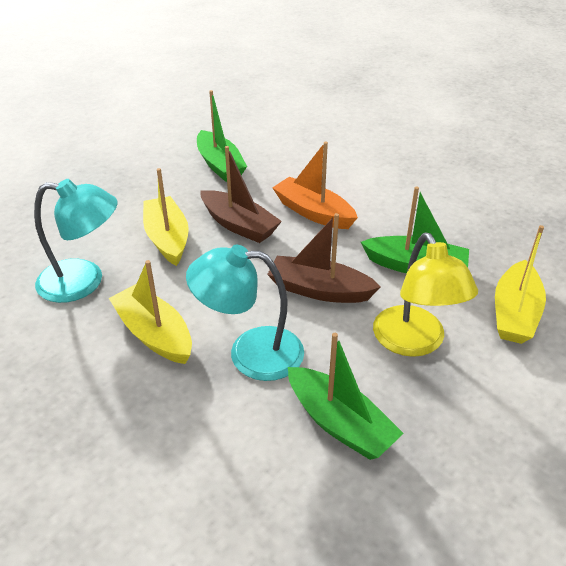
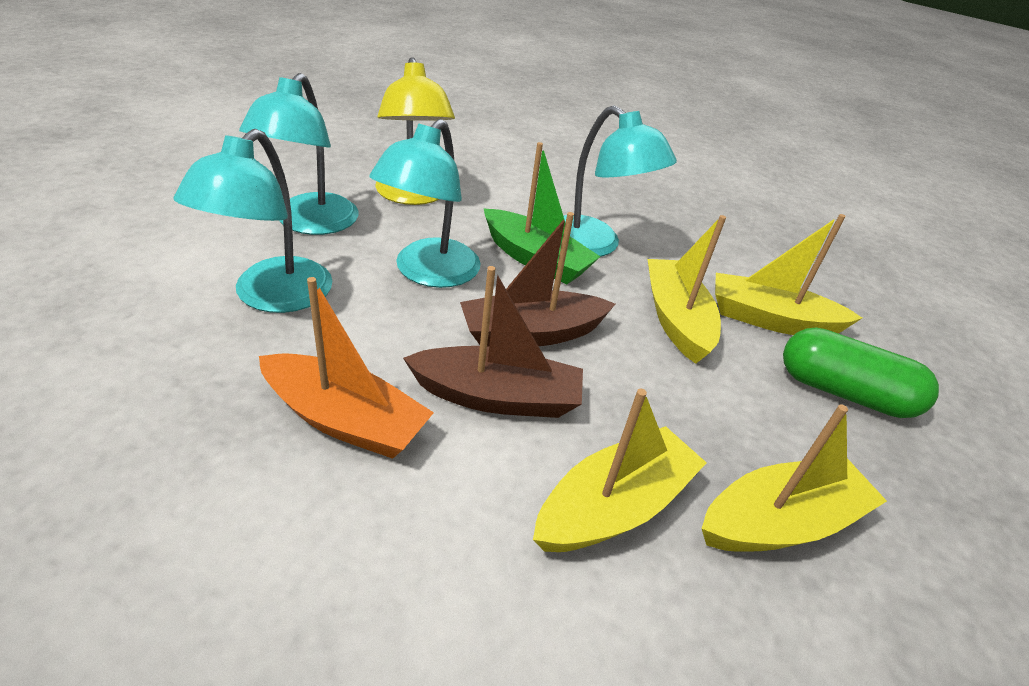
green boat: [197,90,247,182] [288,333,404,460] [361,186,469,273] = 3 -> [484,142,601,284] = 1
green capsule: none = 0 -> [783,327,939,418] = 1
turquoise lamp: [34,179,118,303] [186,245,304,381] = 2 -> [174,129,332,313] [239,73,359,235] [369,119,480,288] [564,105,677,257] = 4
yellow boat: [109,260,192,364] [143,168,189,266] [495,225,546,344] = 3 -> [533,389,707,552] [647,215,726,364] [701,404,887,552] [715,214,862,335] = 4

